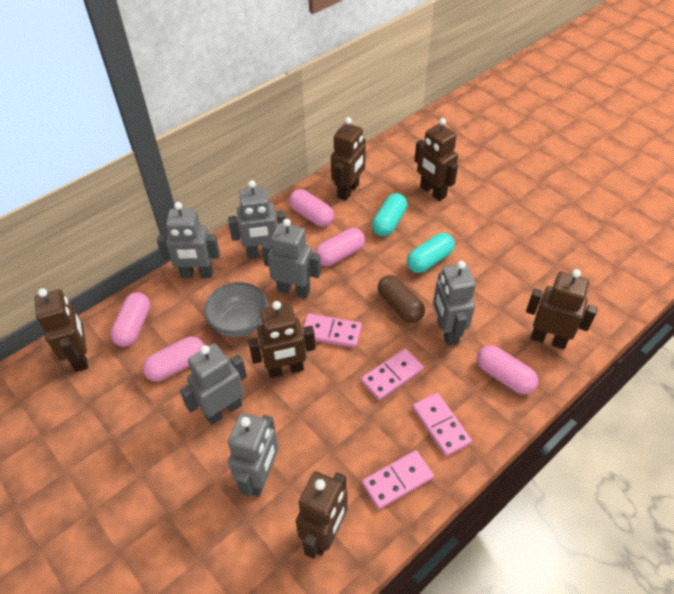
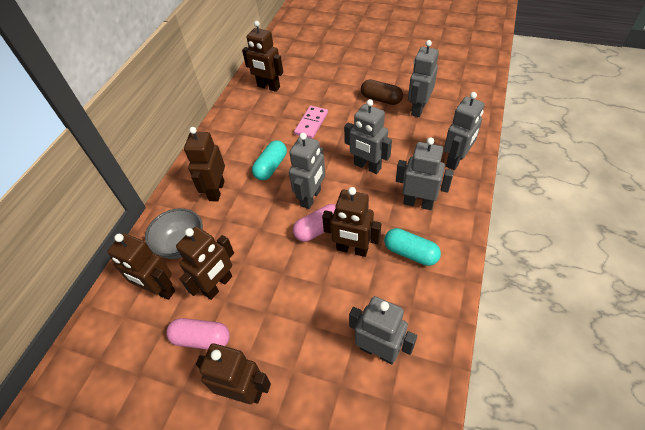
pink capsule: [110,292,150,347] [143,337,204,382] [289,189,334,227] [315,228,365,266] [477,345,538,395] = 5 -> [166,318,230,350] [293,204,336,242] = 2
pink domino: [302,314,362,348] [361,348,424,401] [362,450,434,510] [412,393,472,457] = 4 -> [294,106,328,139] = 1

